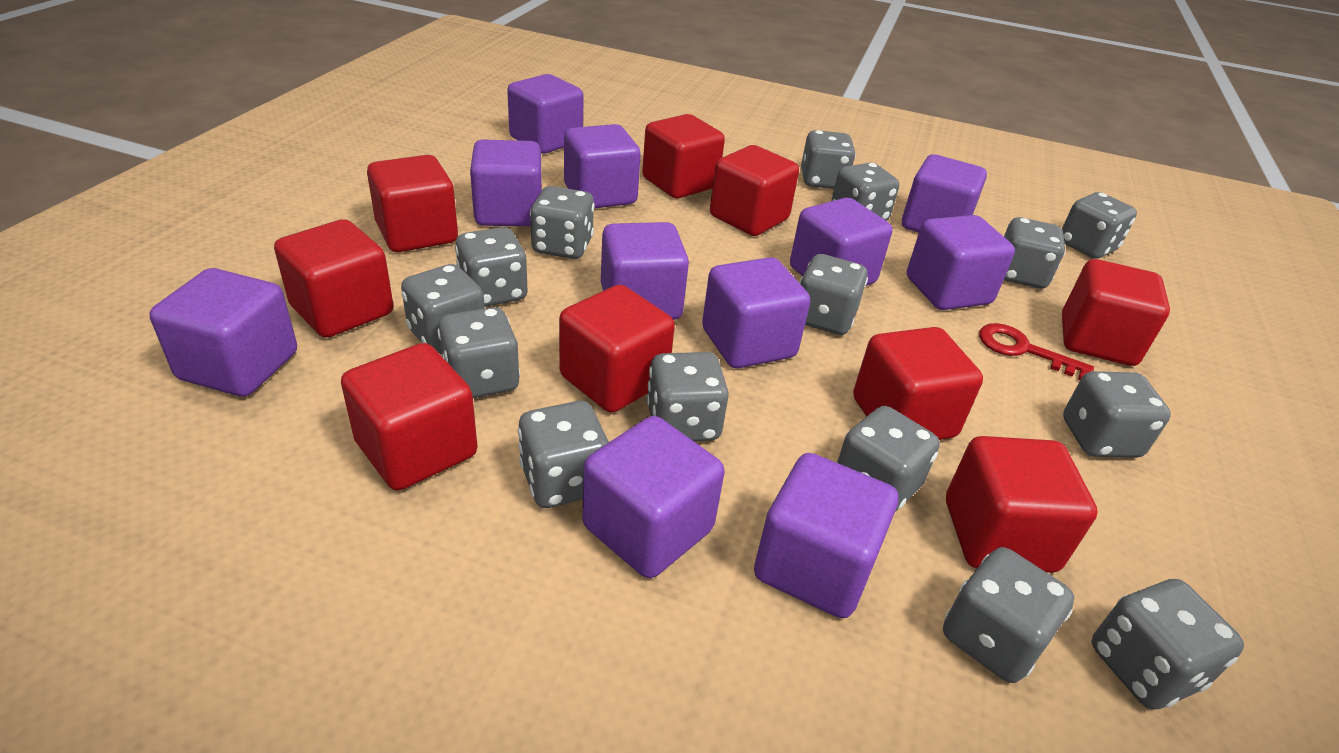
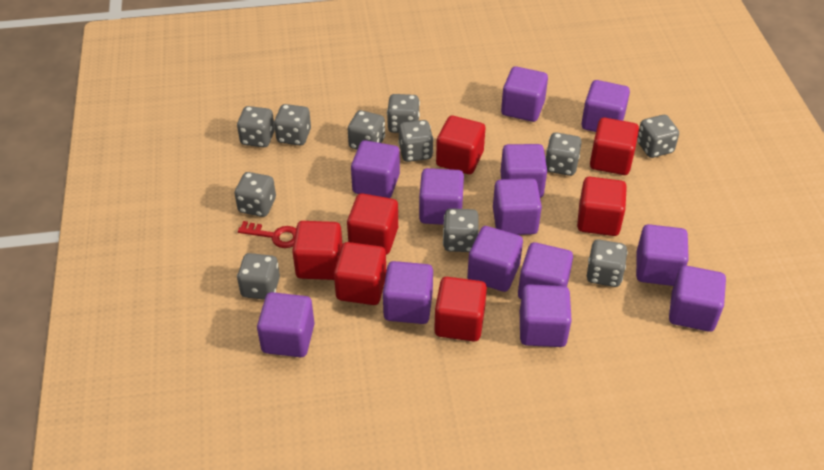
grey dice: [401,264,485,354] [437,307,520,398] [455,227,527,307] [518,401,609,508] [530,186,595,259] [647,352,729,441] [799,254,868,335] [801,130,856,189] [831,163,899,221] [837,406,940,512] [943,547,1074,683] [1004,217,1065,289] [1062,192,1137,259] [1063,371,1171,458] [1092,579,1244,710] = 15 -> [235,172,276,217] [237,106,275,147] [237,253,280,300] [274,104,311,145] [348,110,385,150] [387,94,420,133] [398,120,434,162] [443,208,479,252] [545,133,582,176] [587,240,628,287] [637,115,679,158] = 11
purple cube: [150,268,297,397] [470,139,542,226] [507,74,584,154] [564,124,641,208] [582,416,725,578] [601,222,689,320] [702,257,810,368] [754,453,898,618] [790,198,892,286] [902,154,987,233] [907,215,1015,310] = 11 -> [257,292,315,357] [351,140,400,198] [383,261,433,324] [419,168,464,225] [467,226,523,292] [493,178,542,235] [500,144,547,198] [501,66,548,122] [518,242,573,299] [520,284,572,347] [581,80,630,132] [636,224,689,286] [669,265,726,332] = 13
red cube: [274,219,393,338] [341,343,477,491] [367,155,458,252] [559,285,675,413] [642,114,725,198] [710,145,799,236] [853,327,983,440] [946,436,1098,573] [1062,259,1170,366] = 9 -> [292,221,342,280] [334,242,386,305] [347,193,398,255] [434,277,487,342] [436,116,485,174] [577,177,627,236] [590,118,639,175] = 7

